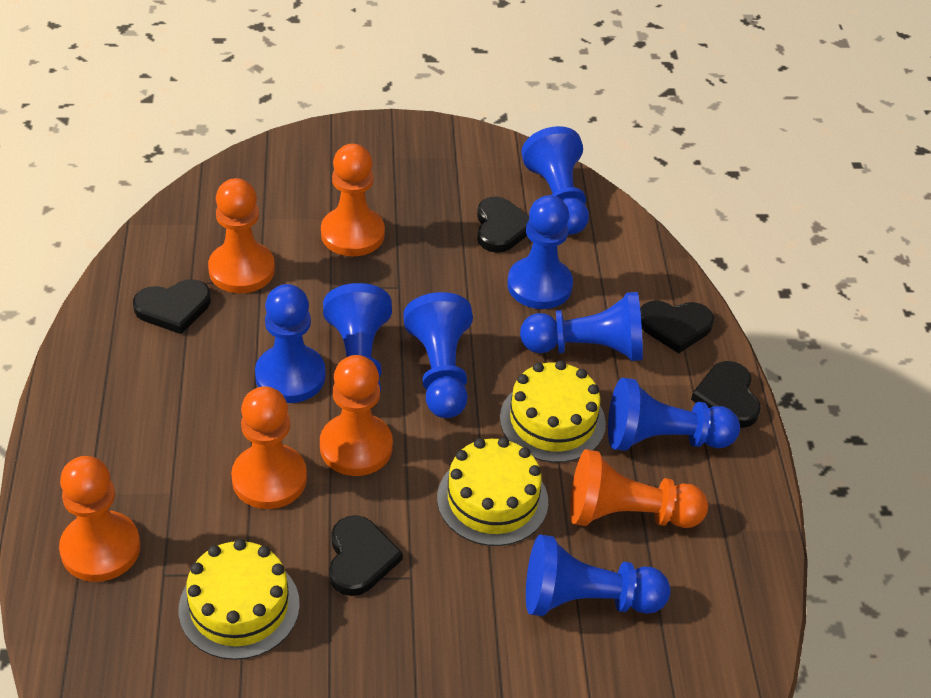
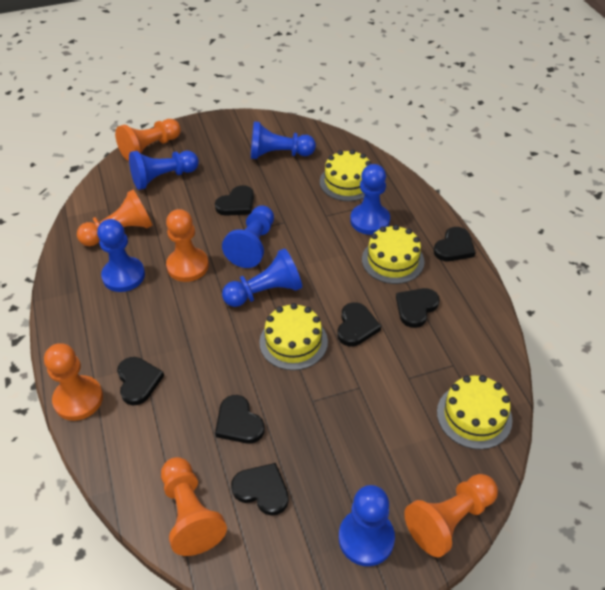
black heart: [133,279,211,334] [329,515,403,596] [477,196,529,253] [640,300,714,353] [691,361,761,428] = 5 -> [117,357,164,406] [215,185,254,216] [215,395,265,444] [231,463,289,516] [337,302,381,346] [396,288,440,328] [434,227,476,261] = 7
blue pawn: [255,284,326,403] [323,283,392,391] [403,292,473,418] [507,195,573,309] [520,292,643,361] [521,126,589,235] [526,534,670,616] [608,378,740,451] = 8 -> [97,219,145,292] [129,150,199,190] [222,205,274,268] [222,248,302,307] [251,121,316,159] [339,485,395,566] [350,164,390,235] = 7
yellow cake: [179,539,300,660] [437,437,548,546] [500,360,606,463] = 3 -> [259,303,328,370] [320,150,371,201] [362,225,425,284] [437,375,513,449] = 4

